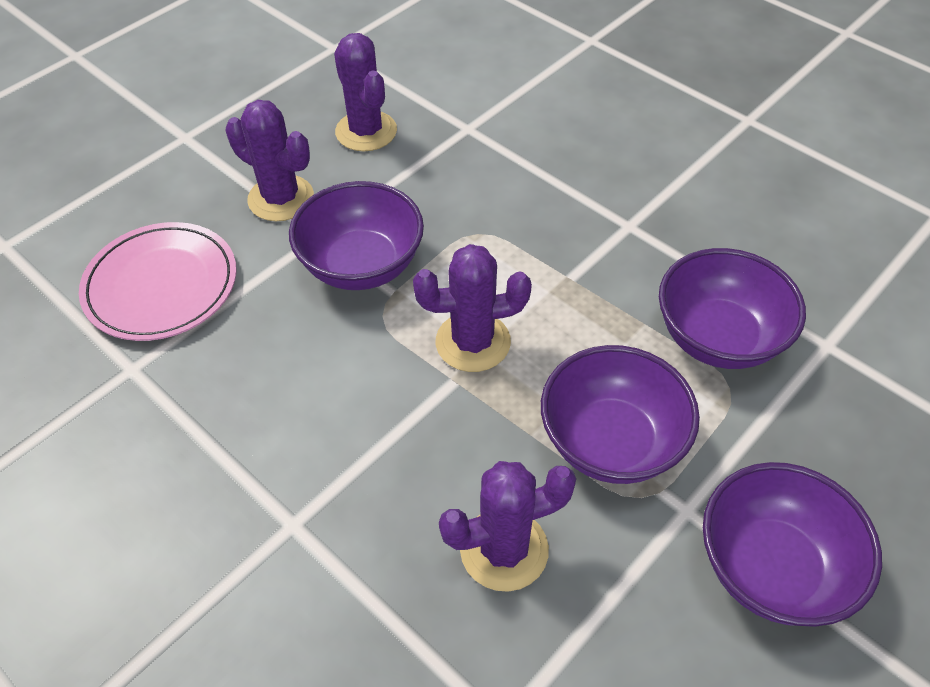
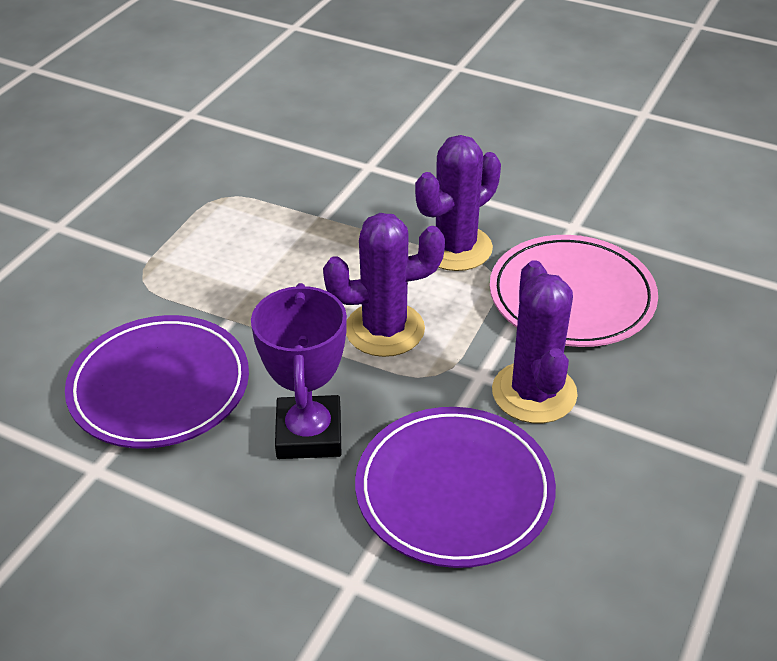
purple bowl: [289,181,424,290] [541,345,700,484] [659,248,806,369] [703,462,882,627] = 4 -> none = 0
purple cactus: [225,100,314,221] [334,33,397,151] [413,244,532,372] [439,461,576,592] = 4 -> [323,213,445,357] [415,135,501,271] [492,260,578,423] = 3
purple plate: none = 0 -> [65,315,249,449] [355,407,556,568] = 2
purple trophy: none = 0 -> [251,283,347,459] = 1

